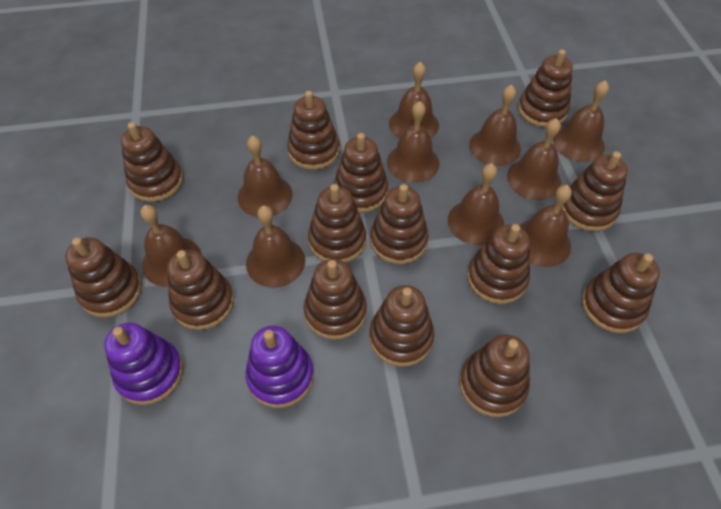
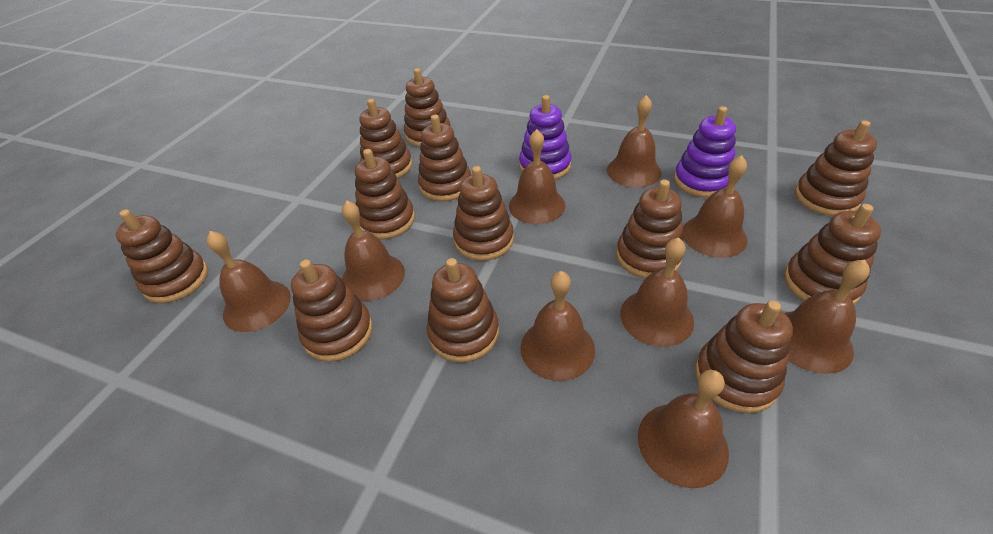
brown bell: [140,205,202,287] [238,135,293,217] [246,205,305,288] [387,101,439,183] [389,62,439,139] [448,163,504,245] [469,85,521,166] [507,118,561,200] [519,185,572,267] [553,80,609,162] = 10 -> [207,231,291,332] [342,201,405,301] [509,129,565,224] [520,271,595,381] [607,95,661,188] [620,237,694,347] [638,370,729,488] [682,155,748,258] [785,259,870,374] = 9
brown stacking toy: [65,237,142,317] [121,122,183,202] [167,250,234,330] [287,91,340,170] [304,259,367,340] [308,184,366,263] [334,133,388,213] [369,285,435,367] [370,184,429,264] [460,334,530,417] [467,224,530,304] [518,49,573,127] [561,151,628,232] [582,253,660,333] = 14 -> [116,209,208,303] [291,259,373,362] [355,149,415,240] [359,99,412,179] [404,68,450,147] [418,115,471,202] [426,258,499,362] [453,166,514,261] [616,179,684,279] [695,301,793,413] [784,204,881,304] [795,120,877,216] = 12

